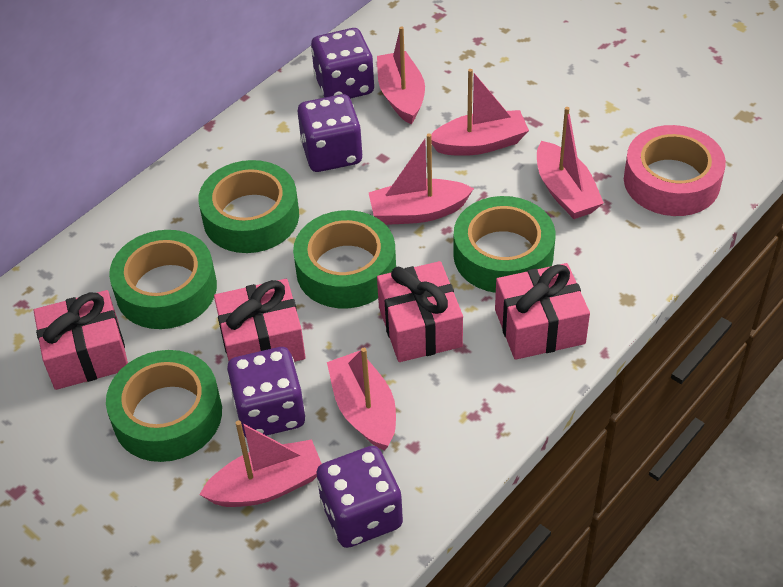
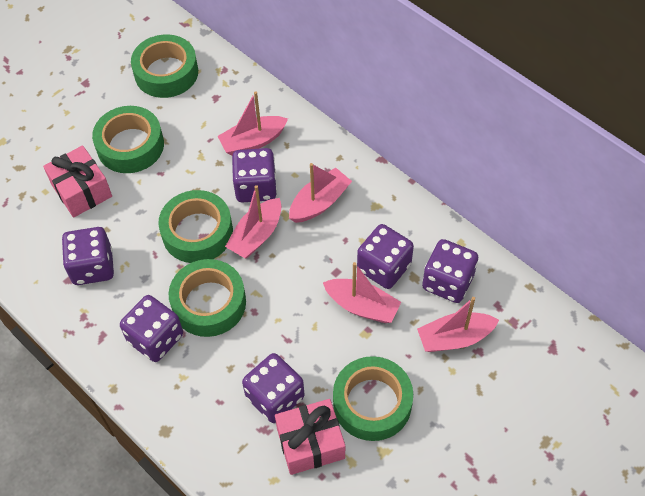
pink boat: [199,420,322,507] [327,348,396,451] [368,133,474,225] [377,26,425,125] [431,69,529,156] [537,107,604,219] = 6 -> [217,91,288,155] [225,185,281,259] [289,163,352,223] [323,262,401,323] [417,297,499,352] = 5
pink gift: [33,290,128,390] [214,279,306,362] [377,261,463,362] [495,263,590,360] = 4 -> [43,145,112,218] [275,399,345,475] = 2
pink tape: [624,125,726,216] = 1 -> none = 0
purple dice: [227,347,305,437] [298,94,363,172] [311,28,374,99] [317,446,403,548] = 4 -> [62,227,114,285] [120,295,183,362] [232,148,277,202] [242,353,305,423] [357,224,414,289] [422,239,478,303] = 6

